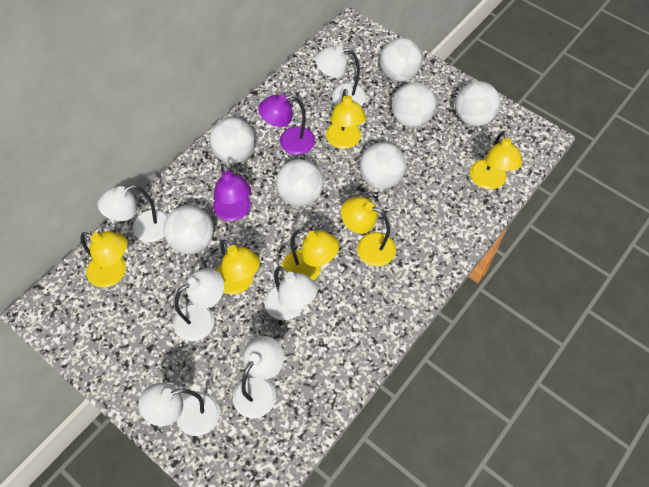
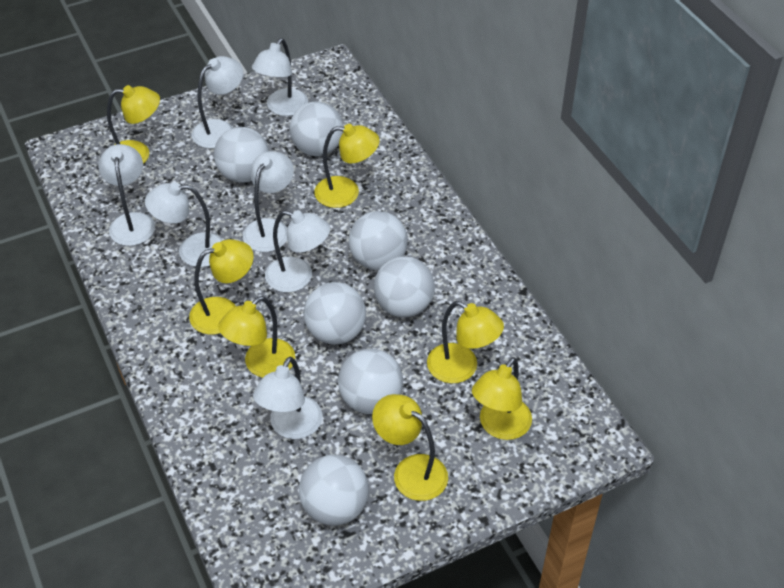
purple lamp: [213,163,251,221] [258,94,315,155] = 2 -> none = 0
white lamp: [98,185,168,242] [138,383,220,436] [174,268,224,341] [233,336,284,418] [264,267,318,320] [315,46,366,106] = 6 -> [98,144,155,246] [145,182,223,267] [191,56,243,149] [243,151,294,252] [252,38,308,116] [253,357,322,439] [265,210,330,292] = 7
yellow lamp: [81,231,128,288] [216,240,260,295] [282,229,339,281] [326,89,366,149] [341,197,396,266] [470,131,523,189] = 6 -> [107,85,160,164] [189,239,254,335] [218,296,295,378] [314,124,380,208] [372,394,448,501] [427,301,504,383] [472,357,532,440] = 7

